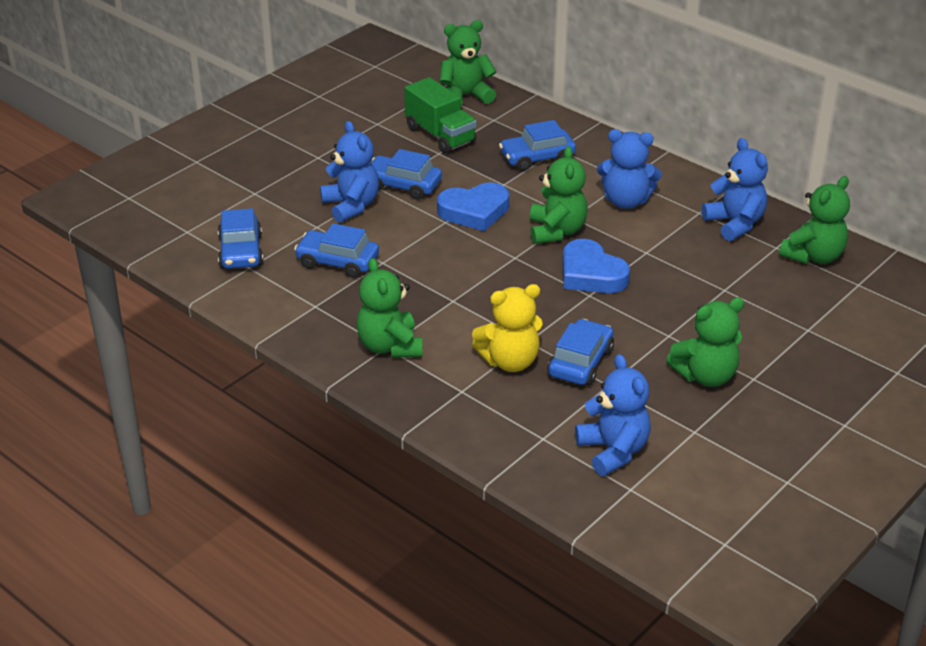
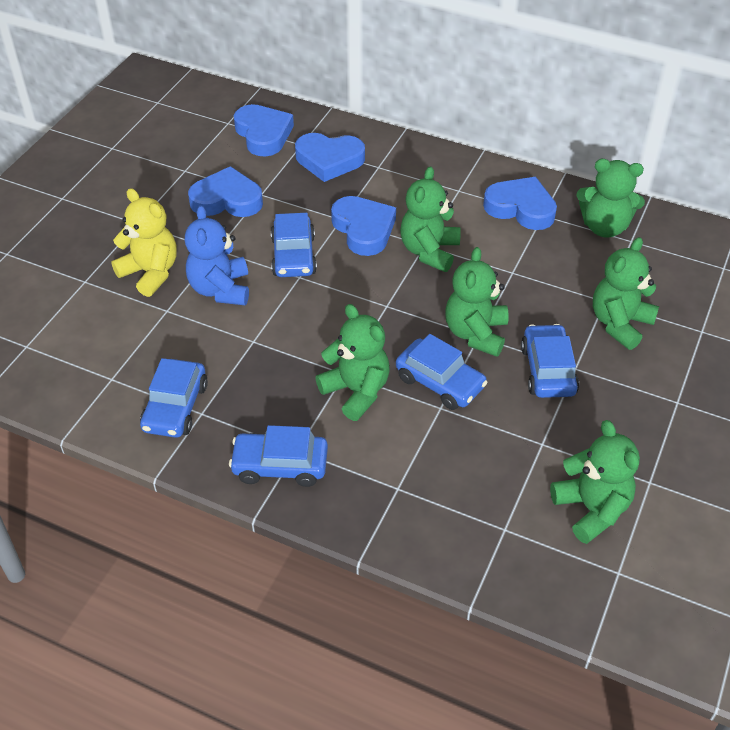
blue heart: [437,183,509,231] [563,239,630,293] = 2 -> [188,166,263,217] [234,104,294,156] [295,133,365,182] [331,196,396,256] [483,177,557,230] = 5
blue teddy bear: [320,121,379,223] [575,354,651,476] [597,129,662,209] [701,138,768,241] = 4 -> [185,205,249,305] = 1
green teddy bear: [356,258,423,358] [440,20,497,106] [530,146,588,244] [666,297,744,387] [779,176,850,264] = 5 -> [316,304,389,421] [400,167,460,272] [445,247,509,357] [550,420,640,544] [576,159,645,238] [593,237,659,350] = 6
green truck: [404,77,477,153] = 1 -> none = 0

